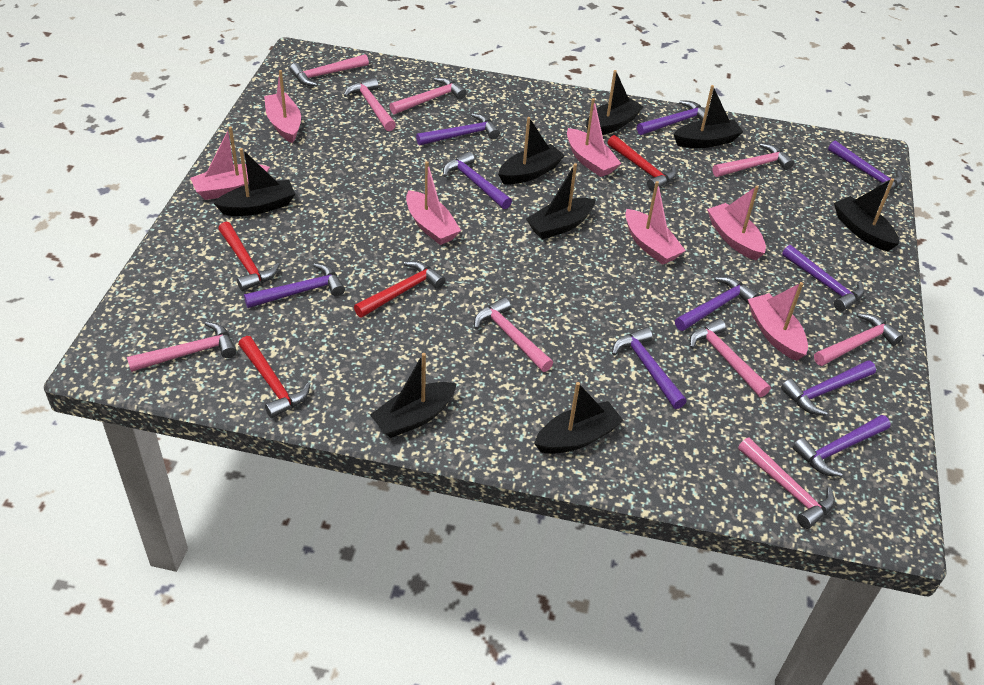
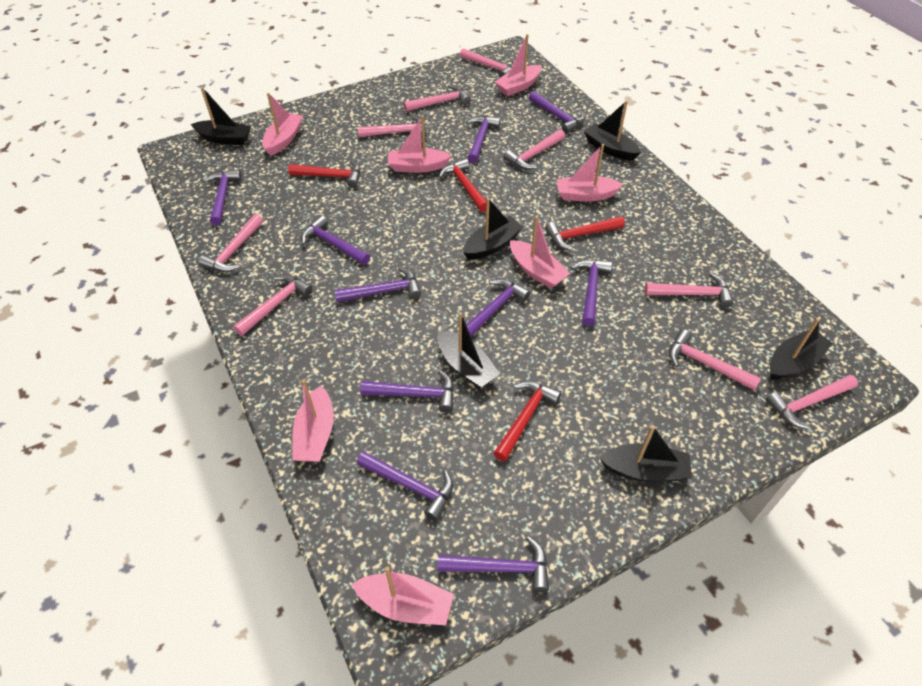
black boat: [214,148,295,216] [370,353,457,438] [498,117,565,184] [526,163,596,239] [534,382,623,454] [586,70,643,135] [673,85,743,148] [834,178,899,251] = 8 -> [191,87,251,145] [438,312,500,389] [463,198,523,260] [584,101,641,161] [599,425,692,482] [770,318,833,380] = 6

